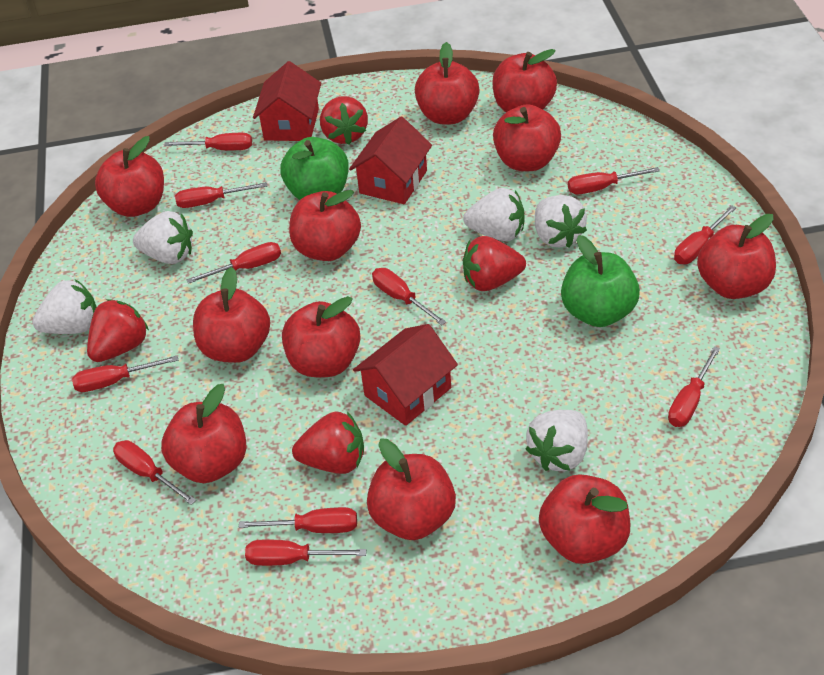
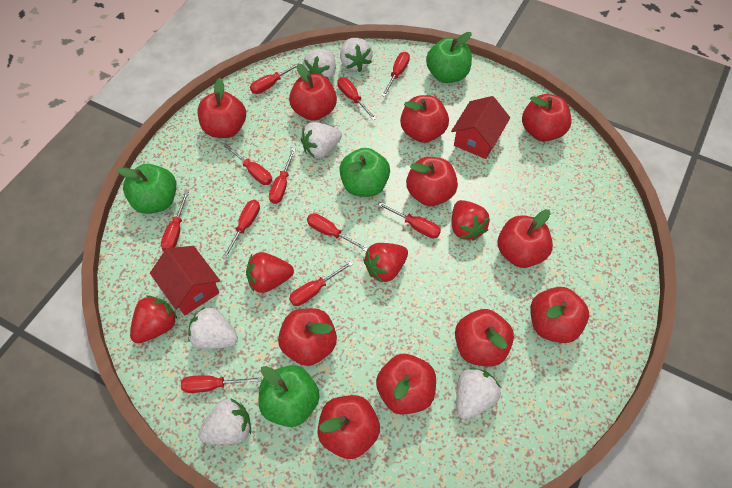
green apple: [280,137,349,200] [561,235,640,327] = 2 -> [116,164,176,214] [258,365,320,427] [339,148,390,197] [426,32,472,83] = 4
red house: [253,61,321,141] [349,117,432,204] [353,324,458,426] = 3 -> [150,246,220,315] [451,96,510,159] = 2
white strawberry: [32,279,97,334] [133,211,193,264] [463,188,524,241] [525,410,588,471] [535,195,587,248] = 5 -> [188,307,238,349] [198,398,251,445] [301,122,342,158] [303,49,336,80] [340,38,373,72] [456,368,501,420] = 6

